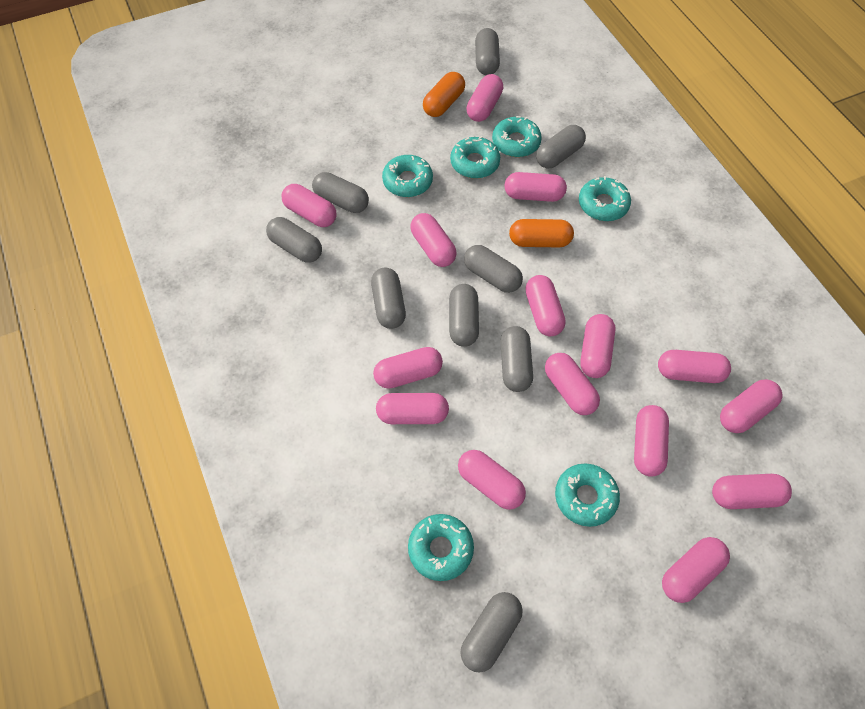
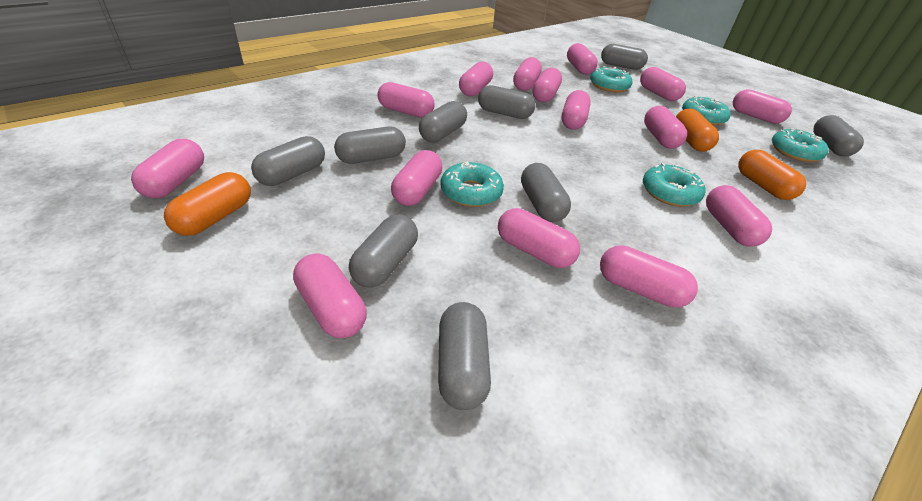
orange capsule: [423,72,465,117] [509,219,574,247] = 2 -> [164,172,251,236] [676,109,719,152] [738,150,806,200] = 3
turquoise donut: [382,155,433,197] [408,514,474,581] [450,136,500,178] [492,116,542,157] [555,463,620,527] [579,176,631,221] = 6 -> [440,161,504,207] [590,66,633,92] [643,163,706,207] [682,96,731,125] [772,128,829,162] = 5

